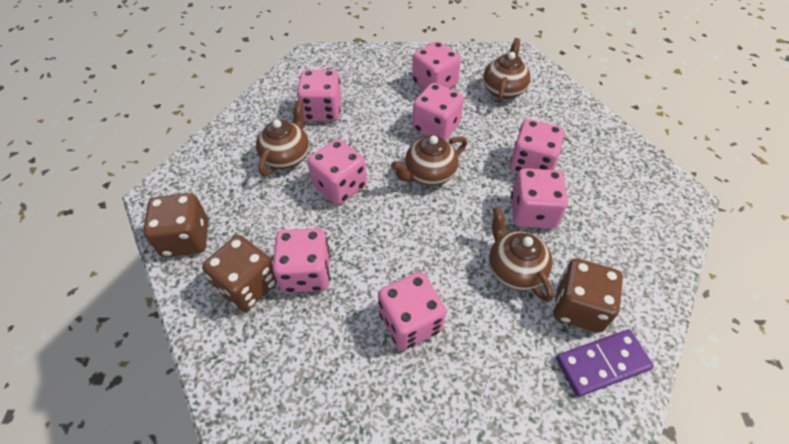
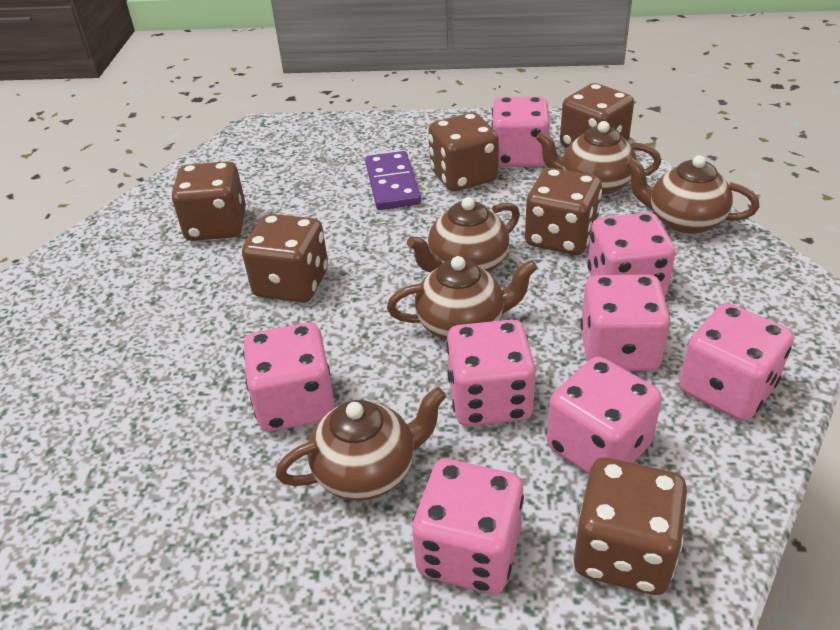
brown dice: [143,193,208,257] [202,235,277,311] [553,258,623,333] = 3 -> [172,161,246,241] [242,214,328,303] [428,112,499,191] [525,168,602,255] [560,83,634,148] [574,458,688,595] = 6
brown teapot: [256,100,309,176] [391,135,467,186] [483,38,531,104] [489,206,553,302] = 4 -> [276,387,446,501] [387,256,538,340] [407,197,520,272] [536,121,661,196] [625,155,760,235] = 5

